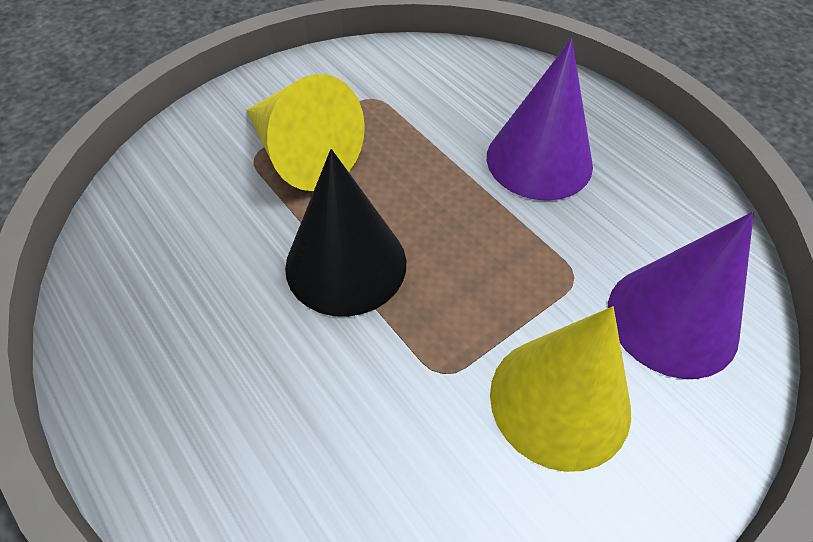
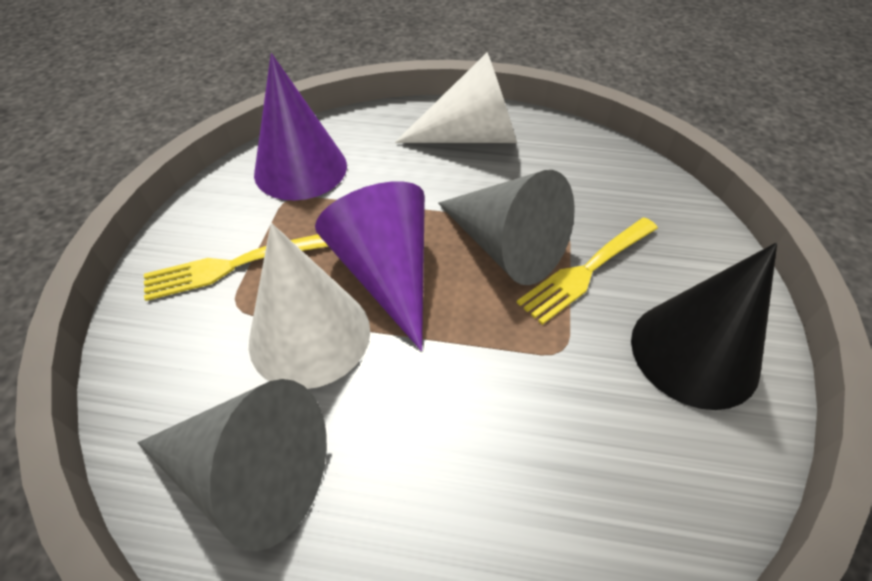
grey cone: none = 0 -> [138,379,327,551] [438,170,575,285] = 2
white cone: none = 0 -> [249,223,370,389] [395,53,517,143] = 2
yellow cone: [246,74,365,191] [490,306,631,472] = 2 -> none = 0
yellow fork: none = 0 -> [144,234,329,301] [517,217,658,325] = 2

